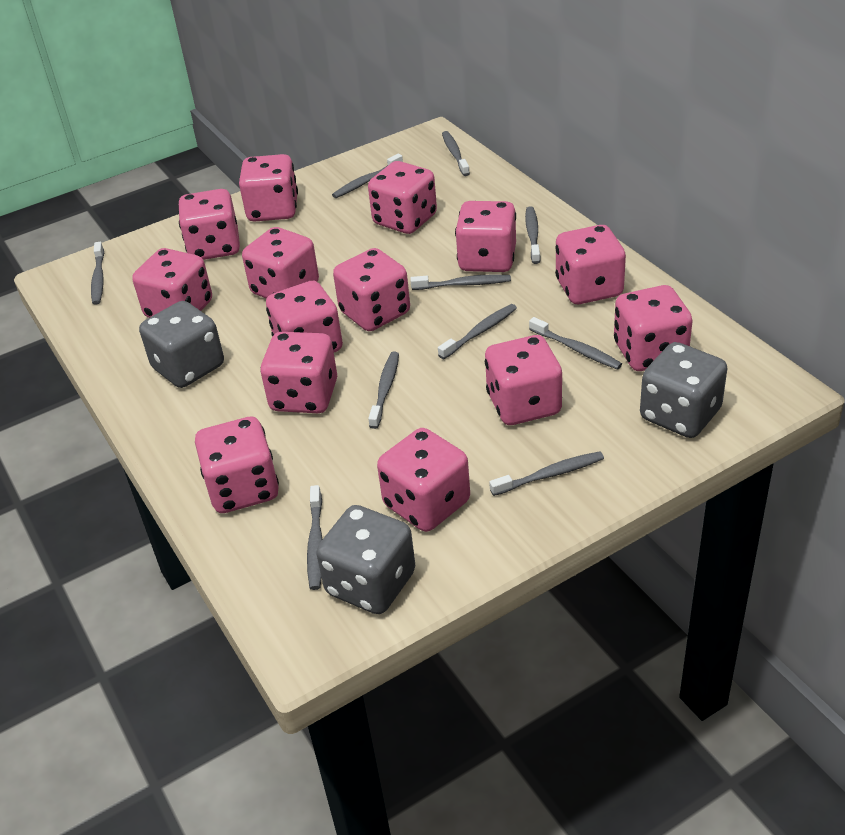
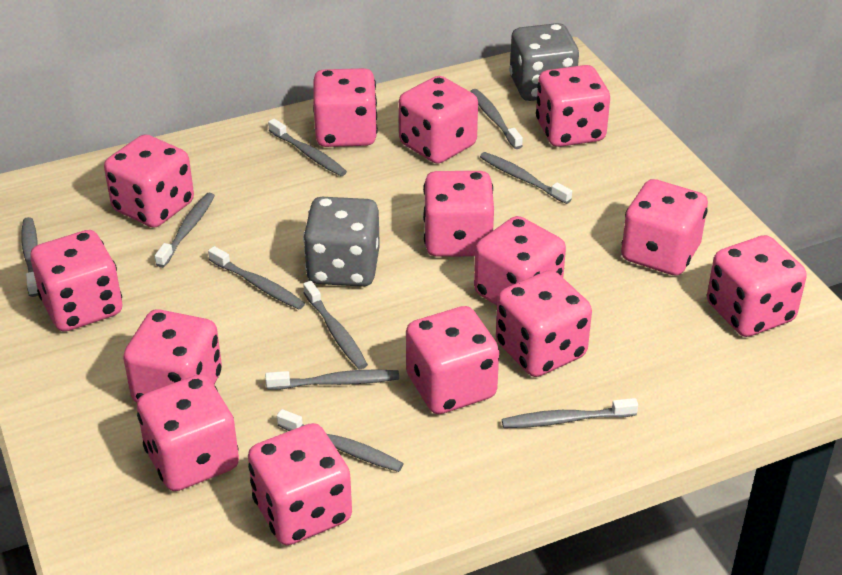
grey dice: [139,301,224,388] [316,505,415,614] [640,342,728,438] = 3 -> [303,197,380,287] [509,23,579,101] = 2

